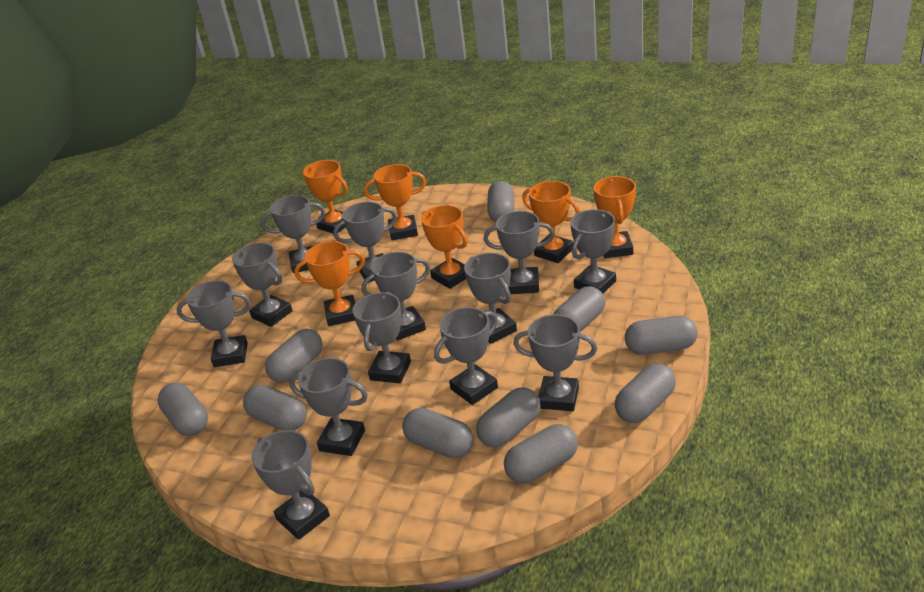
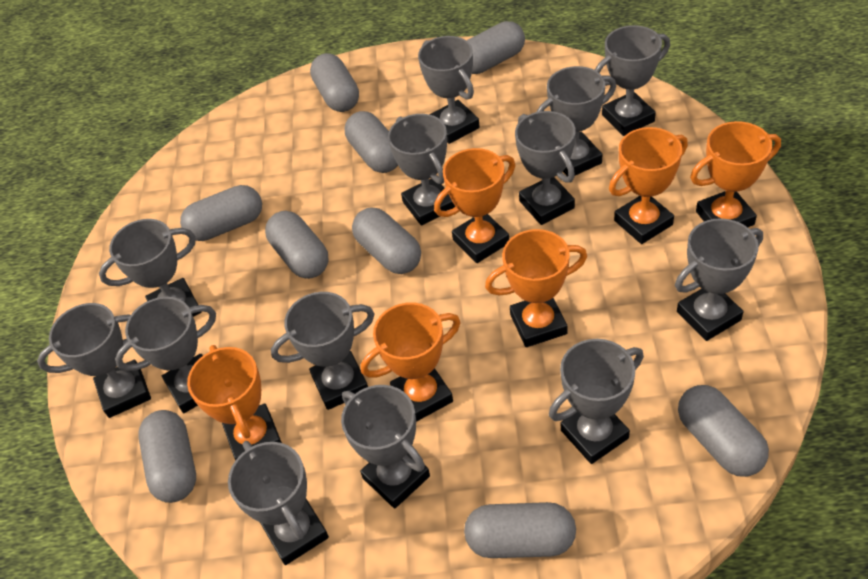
grey capsule: [157,383,208,436] [243,385,307,431] [265,329,323,383] [402,408,474,458] [476,387,540,448] [487,181,514,222] [504,424,578,483] [553,286,605,332] [615,364,676,423] [625,316,698,355] = 10 -> [138,410,196,503] [180,185,262,241] [265,211,329,279] [310,53,359,112] [345,111,398,173] [352,207,421,274] [464,502,576,558] [467,21,525,74] [678,385,769,477] = 9

